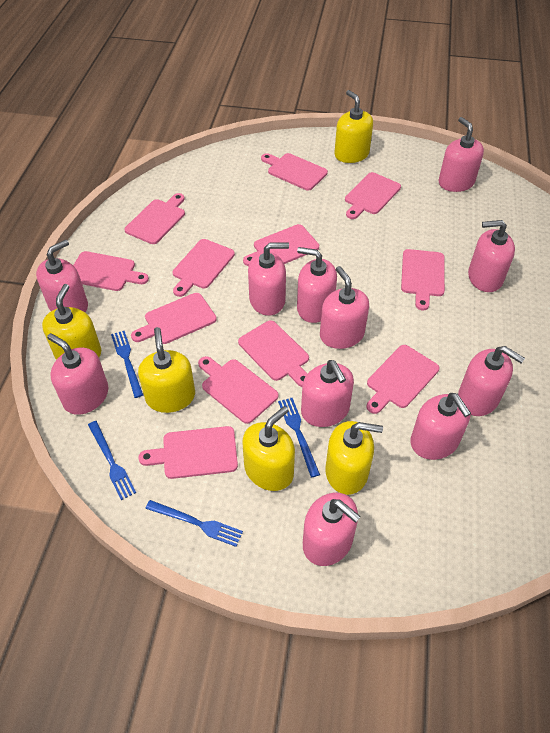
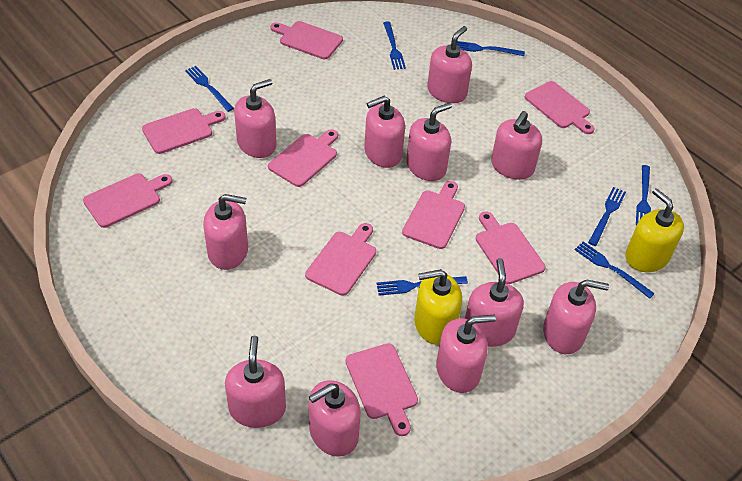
blue fork: [88,421,136,500] [111,331,143,398] [145,500,243,547] [278,398,320,478] = 4 -> [185,66,234,112] [376,276,468,296] [383,21,406,70] [457,41,525,56] [575,242,655,299] [588,187,626,246] [636,165,651,225] = 7
pink cutting board: [73,251,149,291] [124,193,185,244] [131,293,217,344] [138,426,238,479] [173,239,235,297] [198,356,278,424] [238,320,309,387] [243,224,319,266] [261,153,328,191] [345,172,401,219] [367,345,439,414] [401,249,445,310] = 12 -> [83,174,173,228] [142,108,226,154] [268,129,338,187] [270,21,343,59] [305,223,376,296] [345,343,418,436] [402,181,465,249] [476,211,546,284] [525,81,595,134] = 9
yellow soap dispenser: [42,284,101,360] [138,327,195,413] [242,406,295,491] [325,421,383,495] [334,90,373,163] = 5 -> [414,269,462,345] [625,188,684,272] = 2

